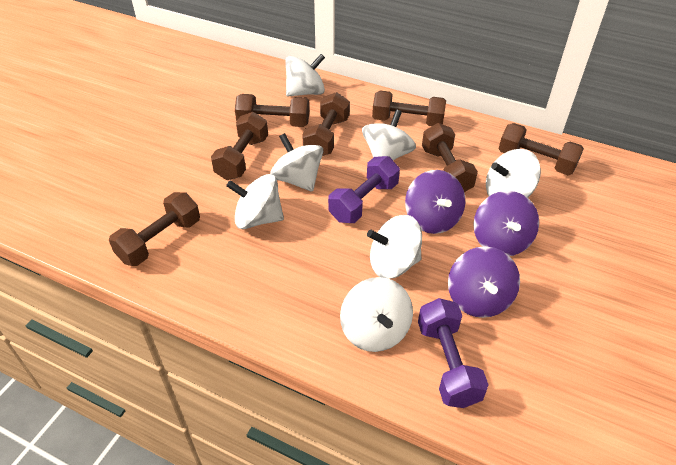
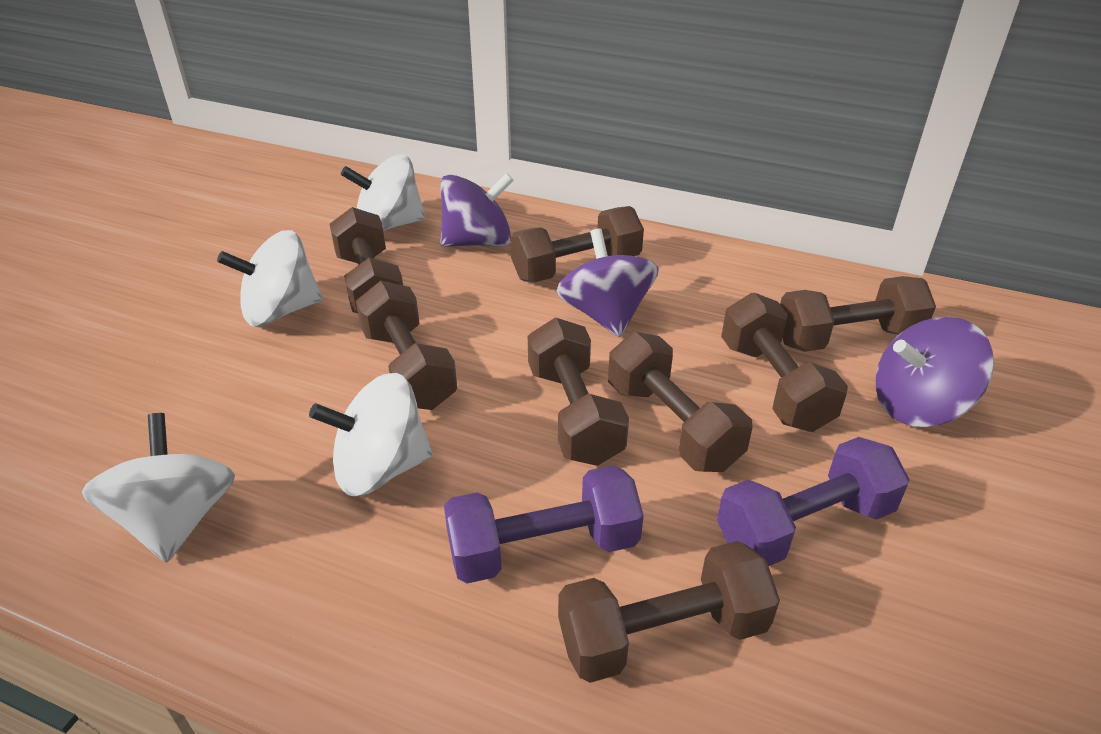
brown dumbbell: [109,192,200,266] [211,112,268,180] [235,94,309,127] [302,92,350,156] [372,91,446,126] [422,123,478,192] [499,123,584,175] = 7 -> [330,207,403,313] [356,281,457,410] [510,206,644,282] [528,318,629,466] [558,541,780,683] [608,332,753,472] [721,293,848,432] [780,276,936,352] = 8
white spinning top: [226,174,284,229] [270,133,323,192] [285,54,325,97] [340,277,413,352] [362,109,416,160] [367,215,422,279] [486,149,541,198] = 7 -> [82,413,235,563] [217,230,323,327] [309,373,433,496] [341,154,425,231] = 4

